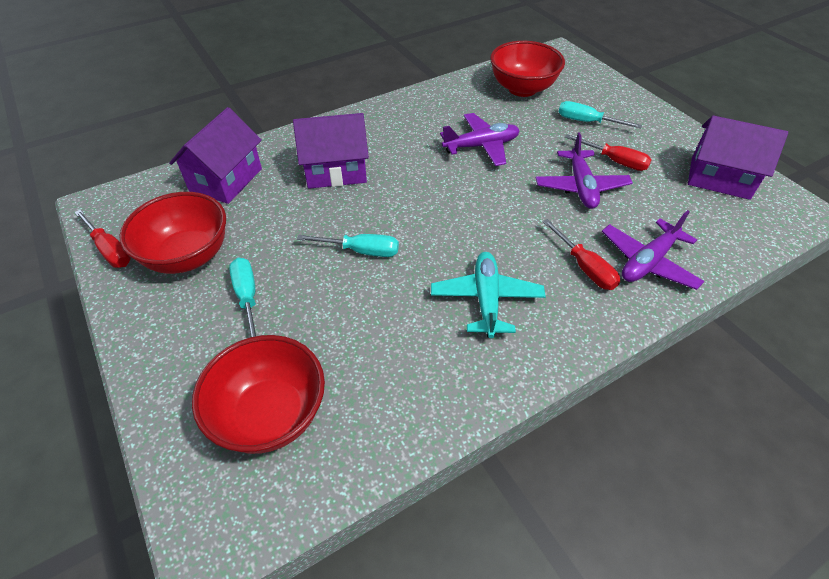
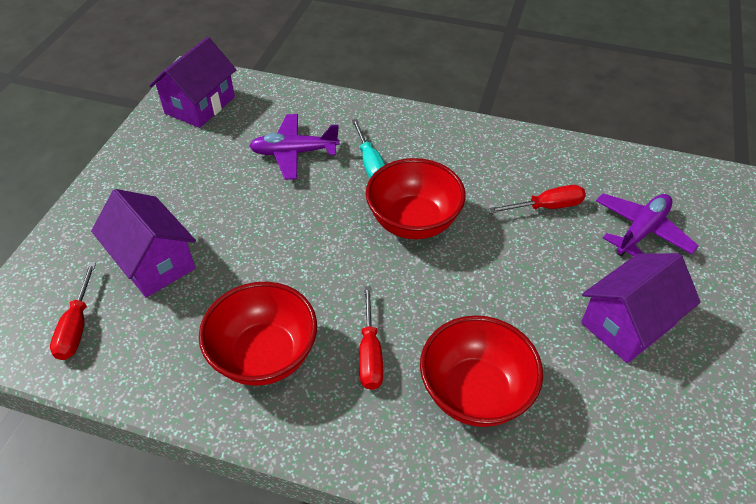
purple plane: [440,113,520,166] [536,133,633,209] [602,210,705,290] = 3 -> [250,114,340,180] [596,193,699,257] = 2
turquoise plane: [431,252,546,338] = 1 -> none = 0
turquoise screwdriver: [229,257,256,337] [297,234,399,257] [559,101,642,128] = 3 -> [352,119,385,179] = 1

